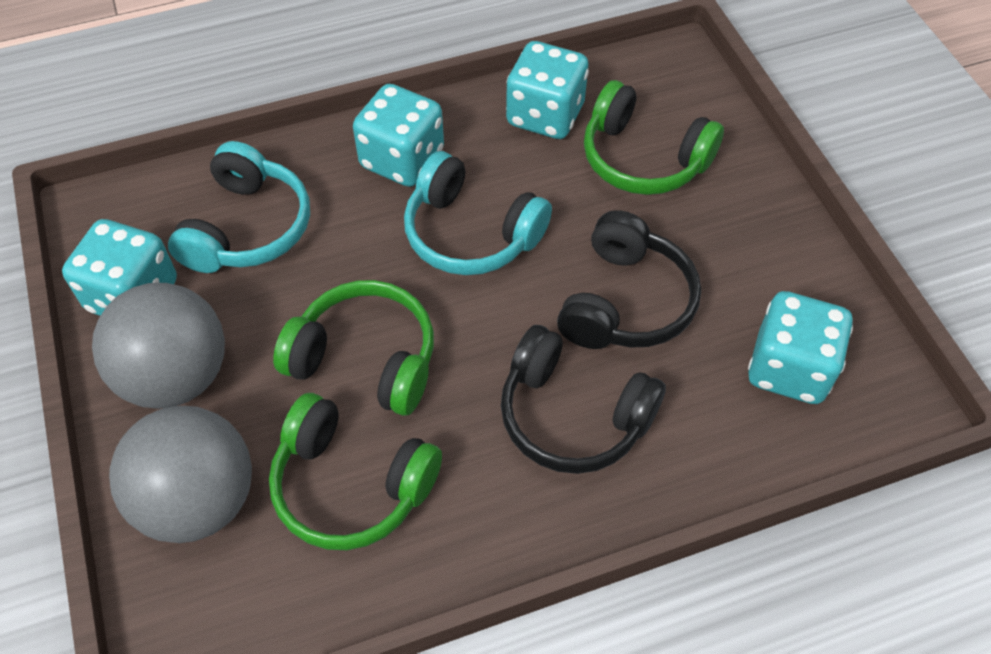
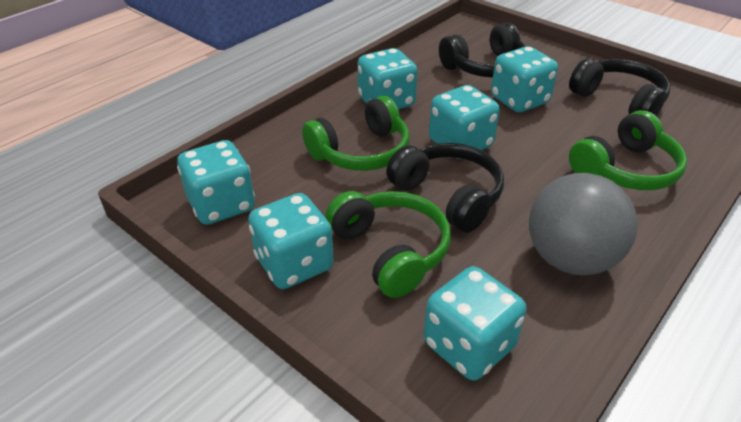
black headphones: [501,325,666,474] [557,210,701,349] = 2 -> [386,143,504,233] [439,23,525,77] [569,59,671,116] = 3
grey ball: [92,283,225,409] [109,406,252,543] = 2 -> [529,173,638,275] = 1
turquoise dice: [62,219,177,316] [353,84,444,187] [506,41,589,139] [748,291,853,404] = 4 -> [177,140,255,225] [248,193,334,289] [358,48,418,110] [424,266,526,381] [429,85,500,159] [491,46,558,112] = 6
turquoise headphones: [168,141,310,273] [404,151,552,275] = 2 -> none = 0

